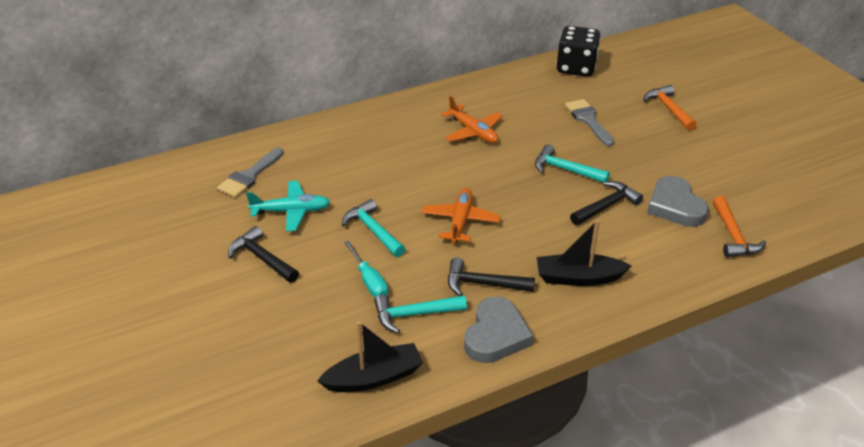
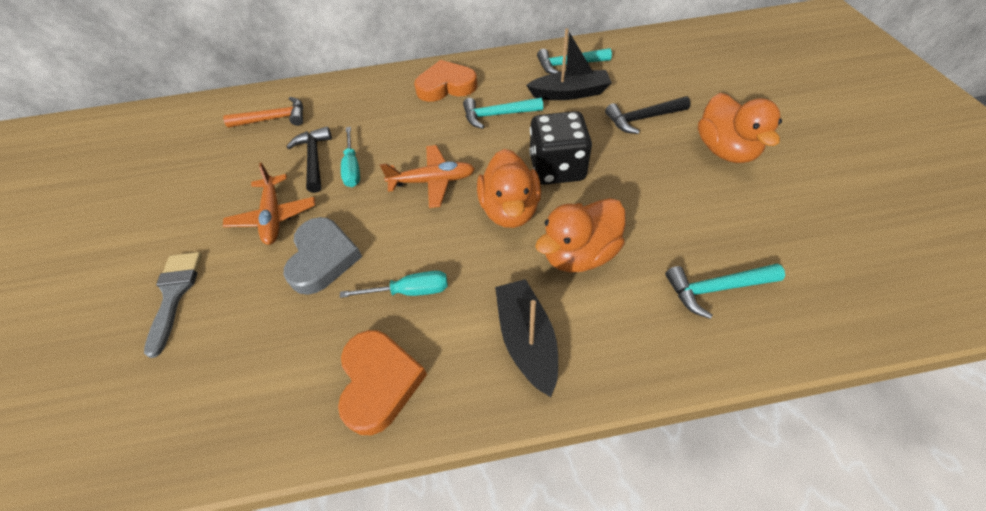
black hammer: [228,226,299,283] [448,258,535,296] [570,181,643,225] = 3 -> [286,127,332,193] [605,96,690,134] = 2
grey brush: [217,147,284,198] [565,99,614,146] = 2 -> [144,252,202,358] = 1
grey heart: [464,297,533,363] [647,176,709,227] = 2 -> [284,217,362,295] = 1
orange duck: none = 0 -> [477,149,541,228] [535,198,626,273] [698,93,782,163] = 3
orange hammer: [643,85,697,131] [713,196,766,257] = 2 -> [223,97,303,128] = 1
orange heart: none = 0 -> [338,330,427,435] [414,60,477,102] = 2
turquoise plane: [246,181,330,231] = 1 -> none = 0
turquoise screwdriver: [344,241,388,297] = 1 -> [340,271,448,298] [341,127,360,187] = 2

